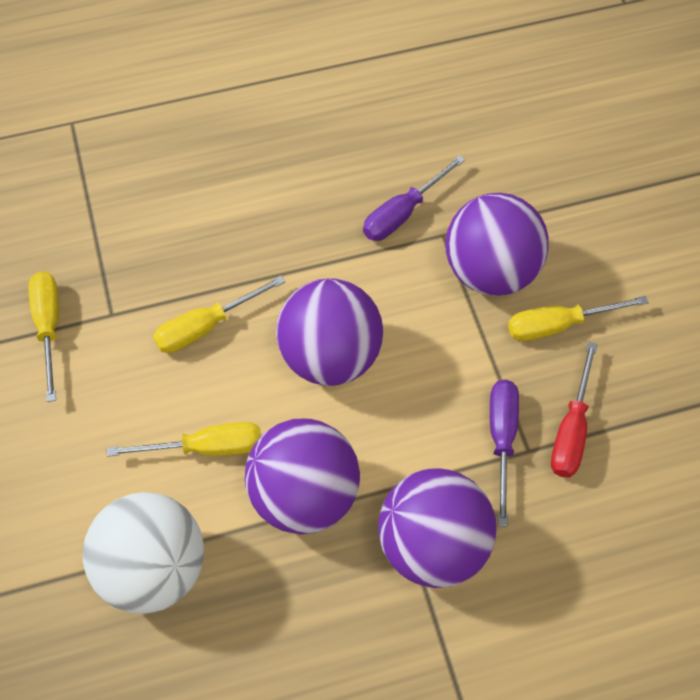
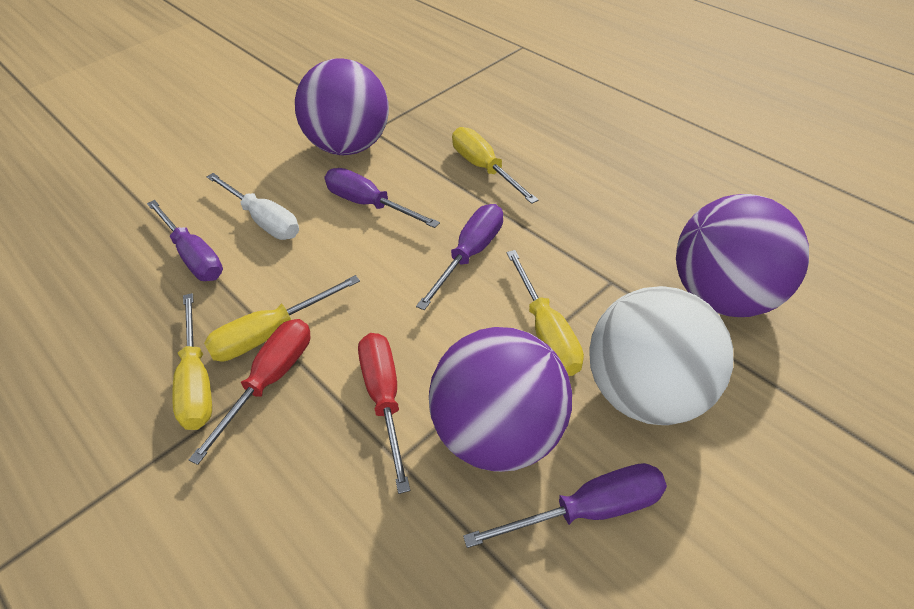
purple ball: [245,419,360,534] [276,278,383,386] [378,468,496,588] [445,193,549,296] = 4 -> [295,58,389,155] [429,327,572,472] [676,194,809,317] = 3
purple screwdriver: [363,155,465,241] [490,380,519,527] = 2 -> [147,200,223,281] [324,168,440,228] [416,204,503,310] [463,463,667,548] = 4
red screwdriver: [551,342,598,478] = 1 -> [189,319,310,465] [358,333,410,494] = 2
white screwdriver: none = 0 -> [207,173,299,240] = 1

